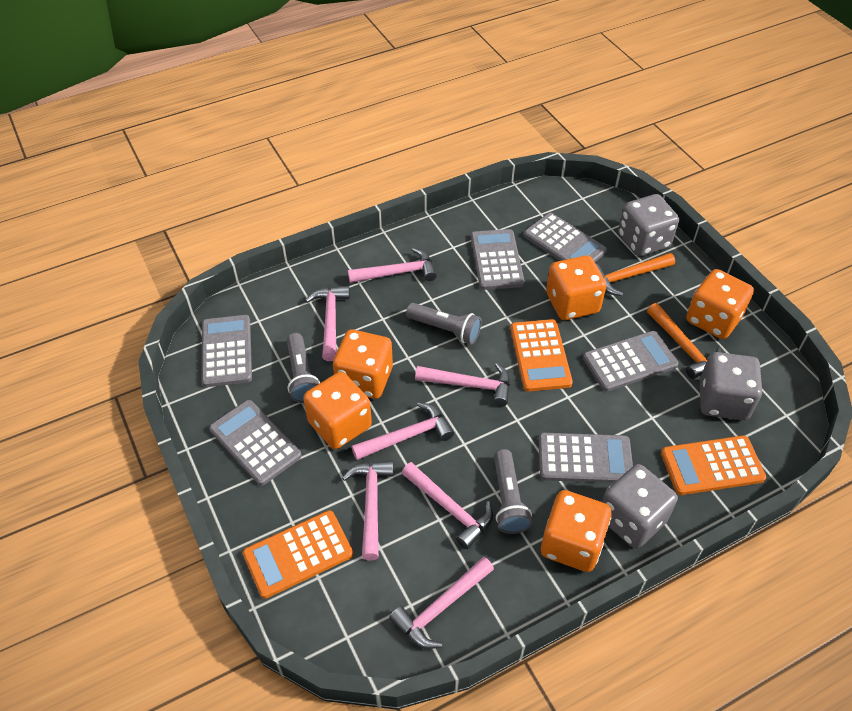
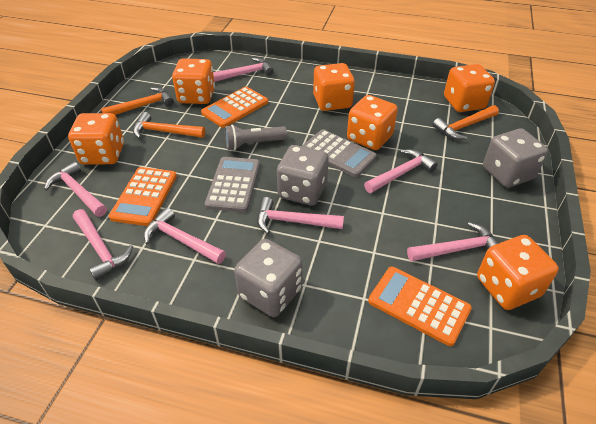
grey calculator: [202,315,252,387] [209,400,302,486] [471,229,525,290] [524,213,607,262] [538,433,633,483] [583,331,679,392] = 6 -> [205,157,260,212] [302,129,377,177] = 2
grey flashlight: [287,333,320,403] [406,303,482,344] [494,449,532,534] = 3 -> [225,125,287,150] = 1
orange dice: [303,372,372,449] [333,330,393,399] [541,490,612,572] [546,255,606,320] [686,269,754,339] = 5 -> [68,113,124,164] [172,58,215,104] [313,63,355,111] [347,95,398,150] [444,64,495,112] [477,235,559,310] = 6
orange hammer: [596,253,675,296] [647,303,722,379] = 2 -> [101,87,174,115] [133,112,205,139] [433,105,499,140] = 3

